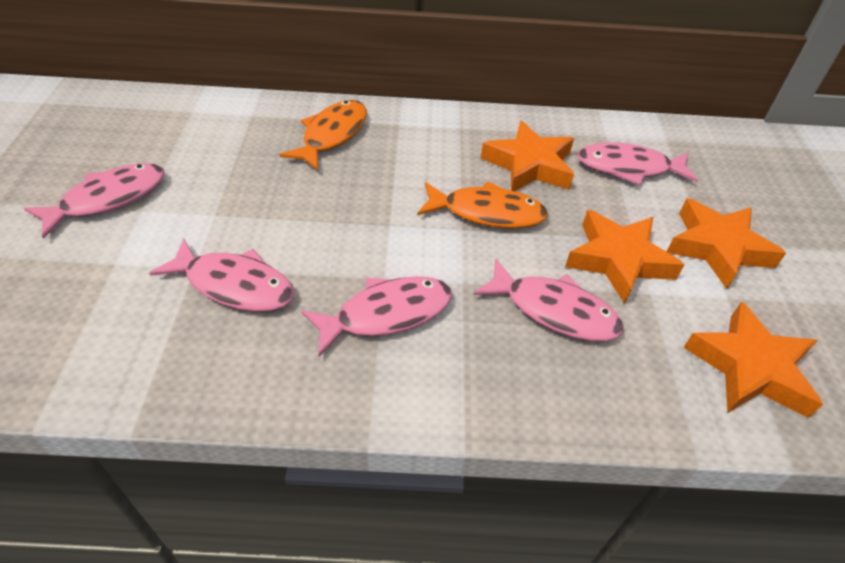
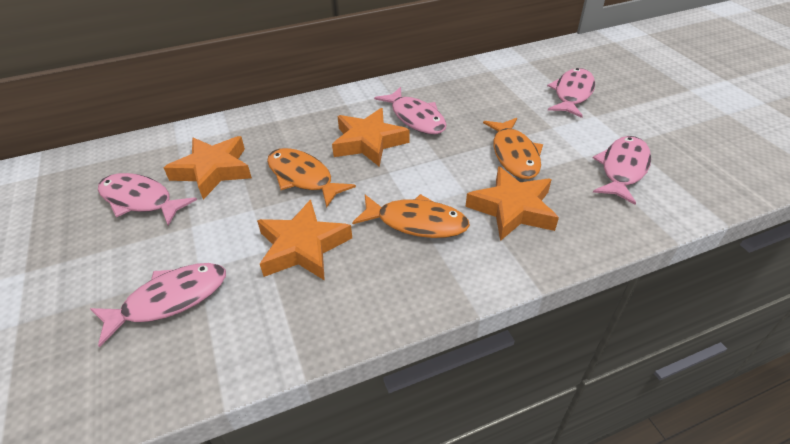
orange fish: [280,100,367,170] [417,182,548,228] = 2 -> [267,148,356,207] [352,194,470,238] [483,118,543,179] = 3

